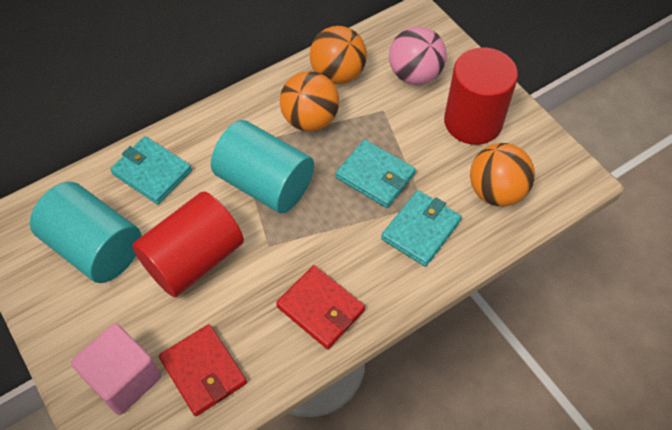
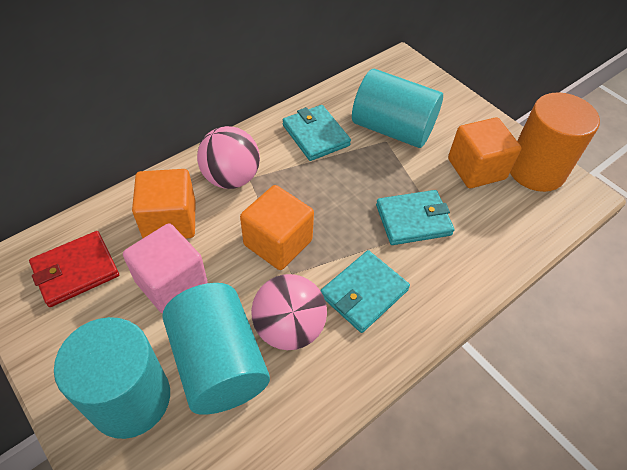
orange ball: [280,71,339,132] [310,26,367,84] [470,143,535,207] = 3 -> none = 0
orange cube: none = 0 -> [132,169,195,239] [240,185,314,270] [448,117,521,188] = 3
orange cylinder: none = 0 -> [510,92,600,192] = 1
pink ball: [389,26,447,85] = 1 -> [197,126,260,189] [251,274,327,350] = 2
red cylinder: [132,191,244,297] [444,47,518,145] = 2 -> none = 0
red wallet: [159,324,247,416] [276,265,365,349] = 2 -> [29,231,119,307] = 1
turquoise cylinder: [30,182,142,283] [211,120,314,213] = 2 -> [54,317,170,439] [162,283,270,415] [352,69,443,148] = 3

